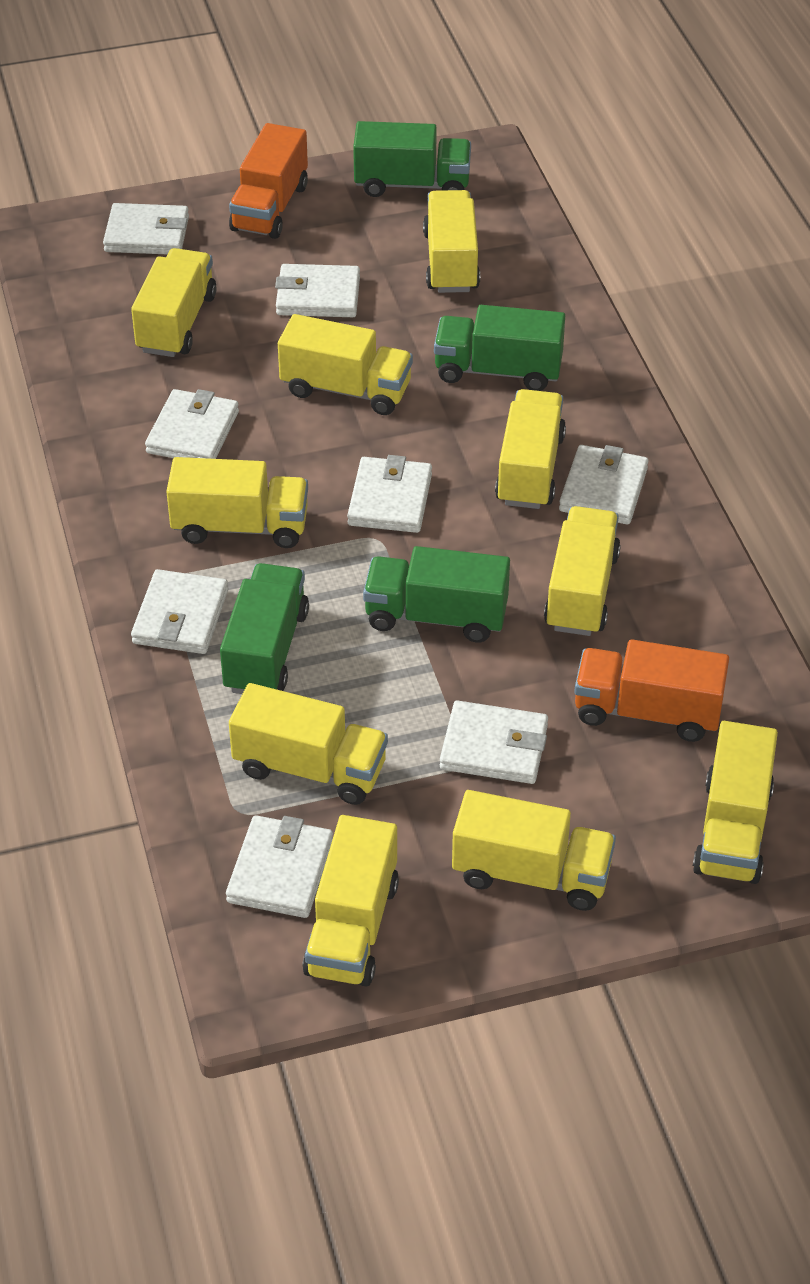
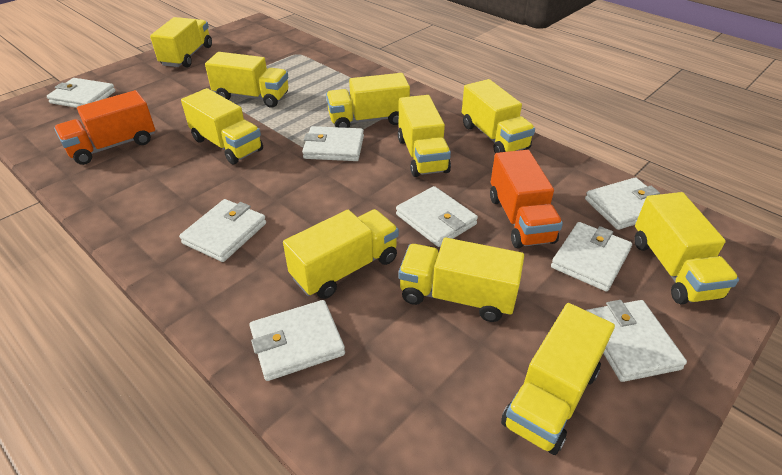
green truck: [220,563,309,694] [353,121,471,197] [363,546,510,643] [434,305,565,391] = 4 -> none = 0

